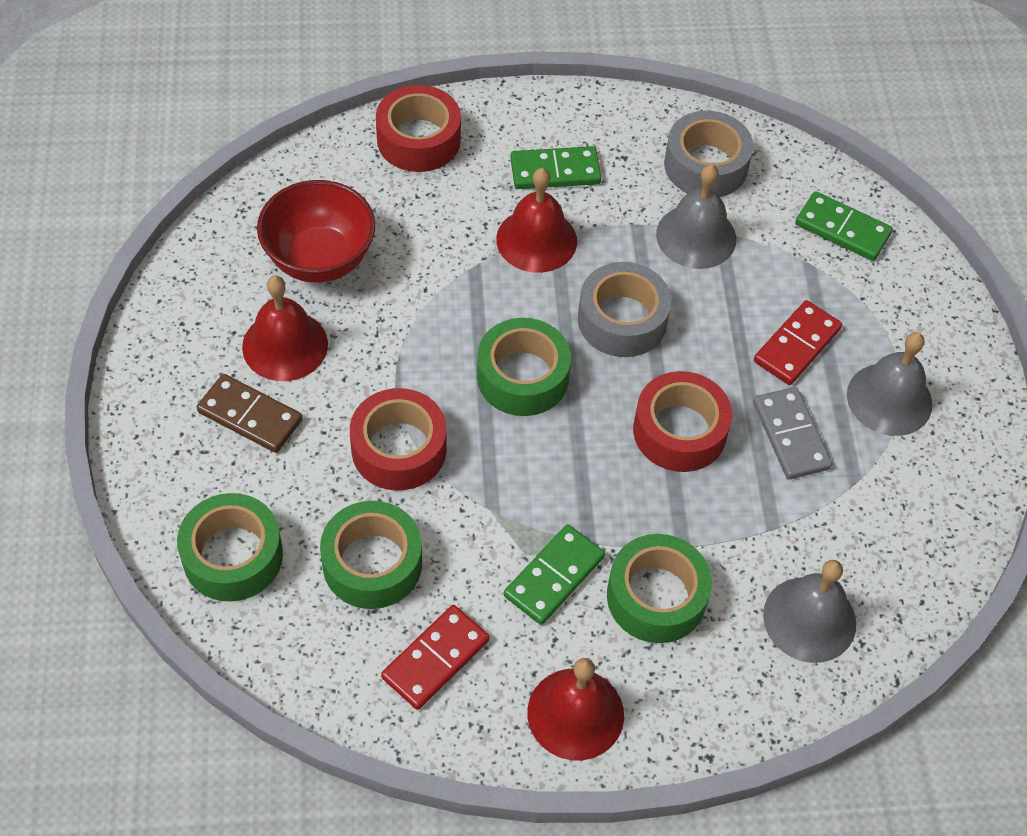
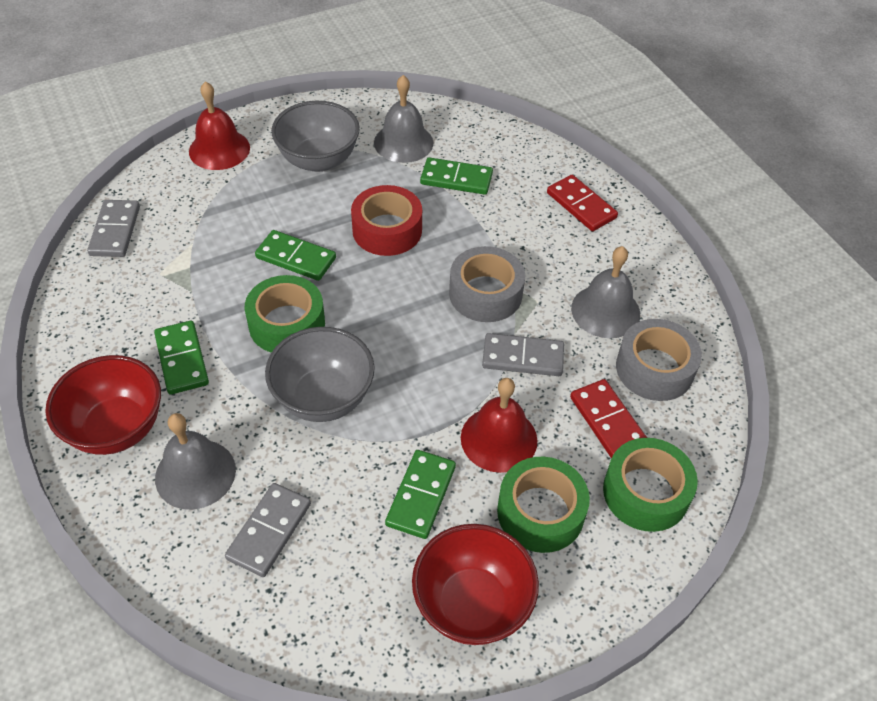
brown domino: [197,374,303,453] = 1 -> none = 0
green domino: [504,524,605,625] [510,146,601,189] [795,191,893,261] = 3 -> [154,321,209,395] [255,230,336,281] [385,450,456,539] [420,157,493,195] = 4
green tape: [177,493,283,602] [320,501,422,609] [477,318,571,416] [607,534,712,643] = 4 -> [245,275,325,353] [497,457,590,553] [603,438,698,532] = 3
grey bowl: none = 0 -> [265,327,375,422] [271,101,360,172] = 2
grey domino: [753,387,832,480] = 1 -> [87,200,140,257] [225,483,311,577] [482,333,564,376] = 3
red bell: [242,276,328,381] [496,168,577,273] [527,658,624,760] = 3 -> [189,81,250,170] [461,378,537,473] = 2
red bowl: [257,180,375,283] = 1 -> [45,355,161,455] [412,524,539,645] = 2
red tape: [350,388,447,491] [376,85,461,172] [633,371,732,472] = 3 -> [351,185,422,256] = 1

